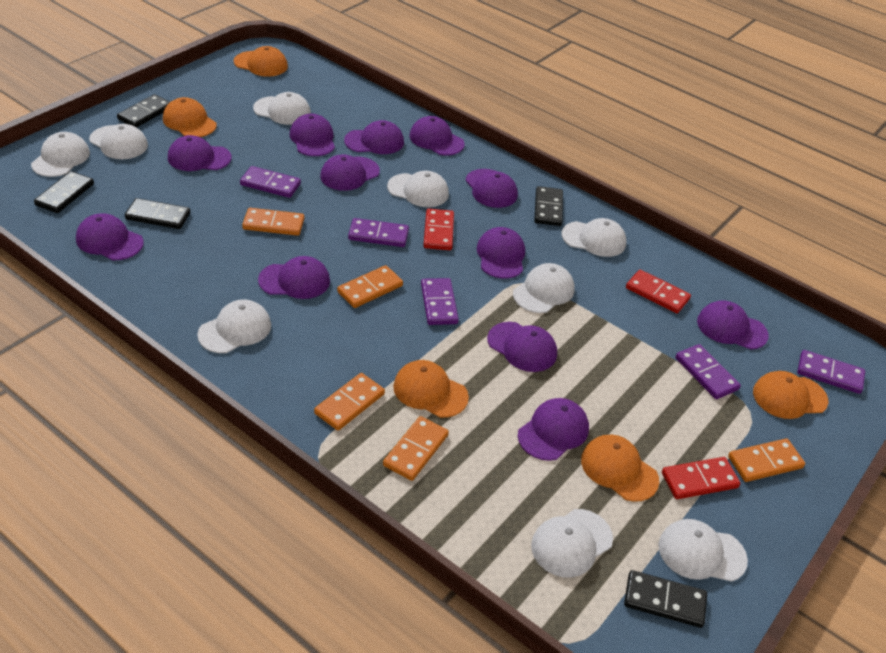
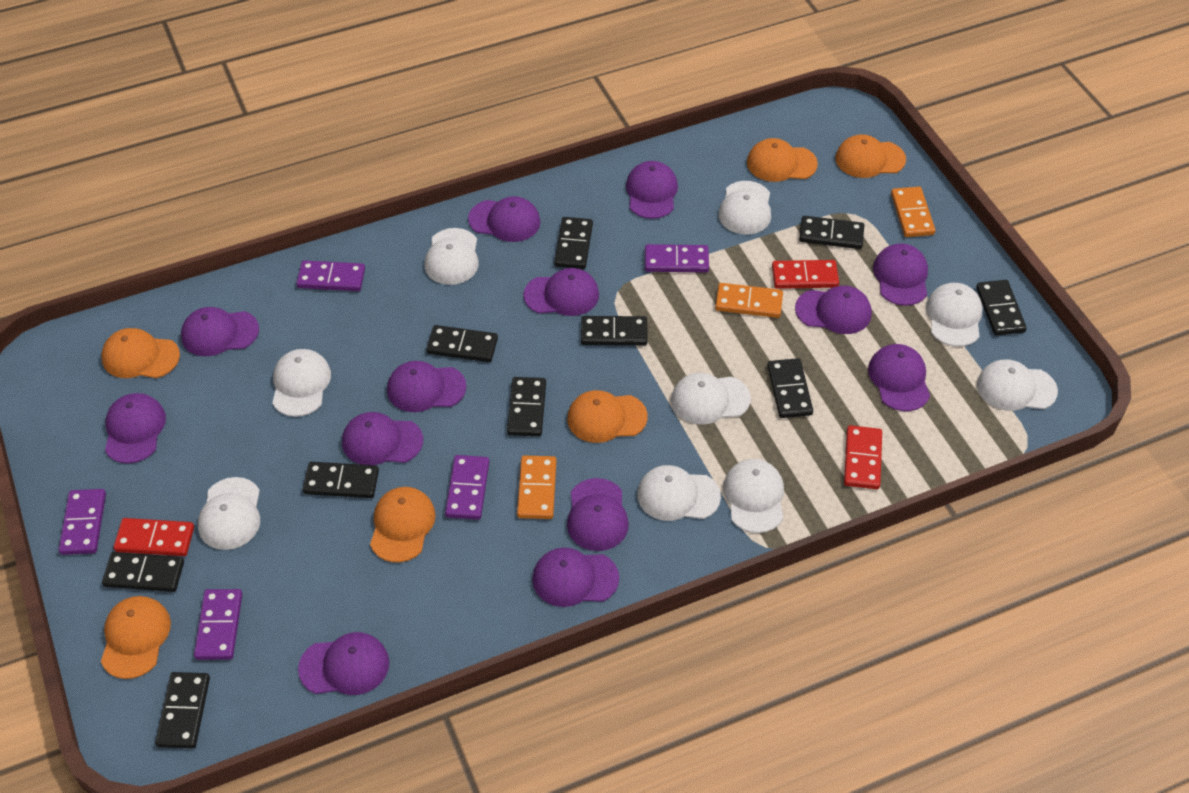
black domino: [34,171,94,213] [117,94,170,128] [125,198,190,229] [534,186,563,226] [624,570,707,628] = 5 -> [102,552,184,592] [155,672,210,748] [303,462,379,498] [426,325,498,362] [507,377,546,436] [554,217,593,269] [581,316,648,345] [767,358,813,418] [799,216,864,249] [976,280,1027,336] = 10
orange cap: [163,97,217,137] [234,46,288,77] [393,360,469,418] [581,435,659,502] [753,371,828,419] = 5 -> [101,328,180,378] [101,596,171,679] [370,487,436,562] [567,390,648,443] [747,138,818,182] [835,134,906,178] = 6
orange domino: [242,208,305,236] [314,373,385,431] [337,265,403,308] [383,416,449,481] [728,438,805,482] = 5 -> [517,455,557,519] [715,283,783,318] [891,187,935,237] = 3
purple cap: [76,213,144,260] [168,135,231,171] [258,256,330,299] [290,114,335,156] [320,154,380,191] [344,120,404,154] [409,116,465,156] [465,169,518,208] [477,227,525,279] [487,322,557,372] [518,398,589,461] [697,300,769,349] = 12 -> [105,393,166,464] [181,307,259,356] [298,632,389,695] [342,412,423,465] [387,361,466,412] [468,196,541,242] [523,268,599,316] [532,548,619,607] [567,478,629,551] [626,161,678,219] [795,286,872,334] [868,344,930,411] [873,243,928,306] = 13

